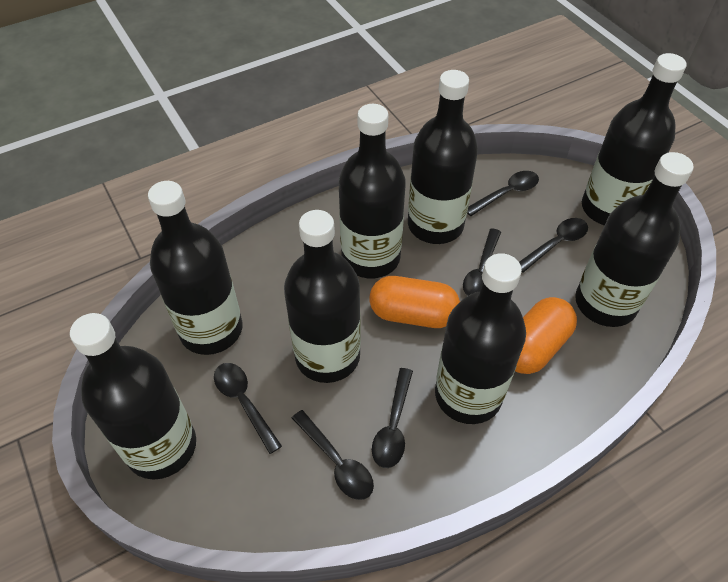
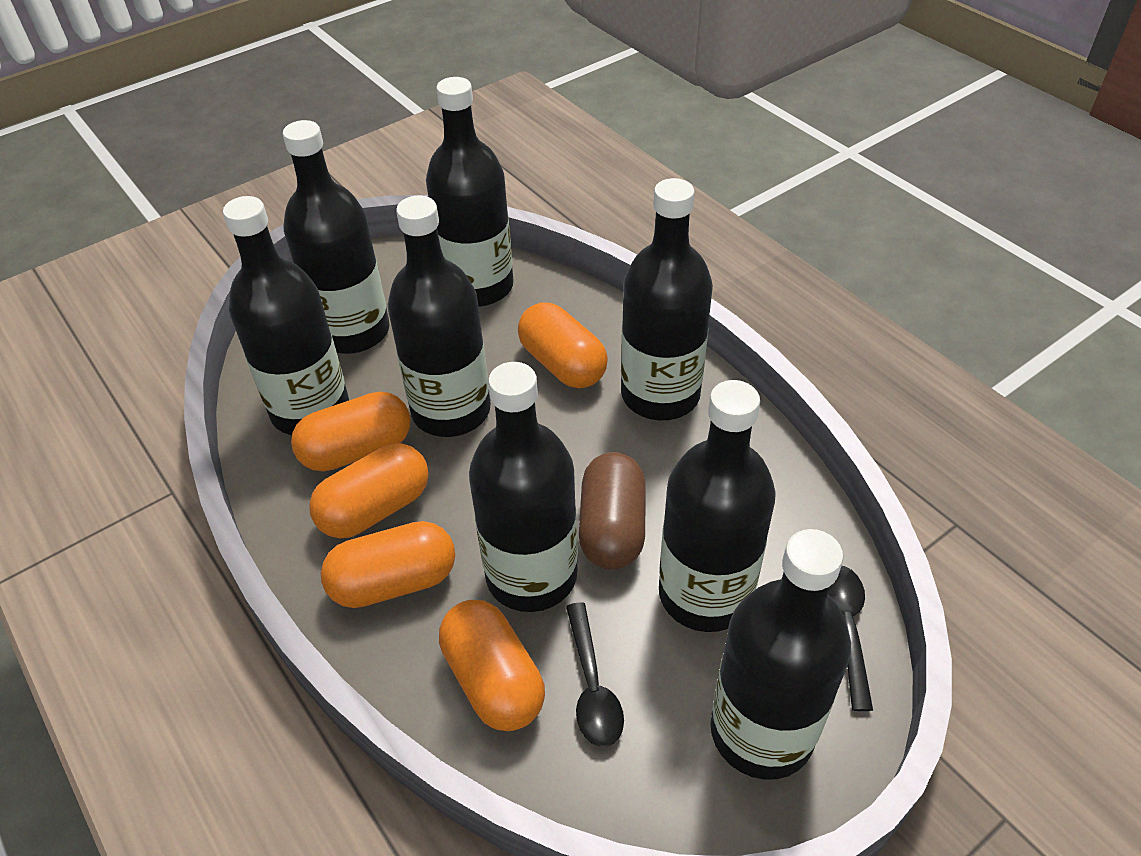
black spoon: [214,363,282,454] [292,410,374,500] [372,368,413,468] [463,228,501,296] [467,171,539,216] [519,218,588,273] = 6 -> [566,602,624,747] [828,566,873,711] = 2
brown capsule: none = 0 -> [579,452,646,569] = 1
orange capsule: [369,276,460,328] [515,297,577,374] = 2 -> [291,392,411,472] [309,443,429,538] [321,521,455,608] [439,600,545,731] [518,302,608,388] = 5

